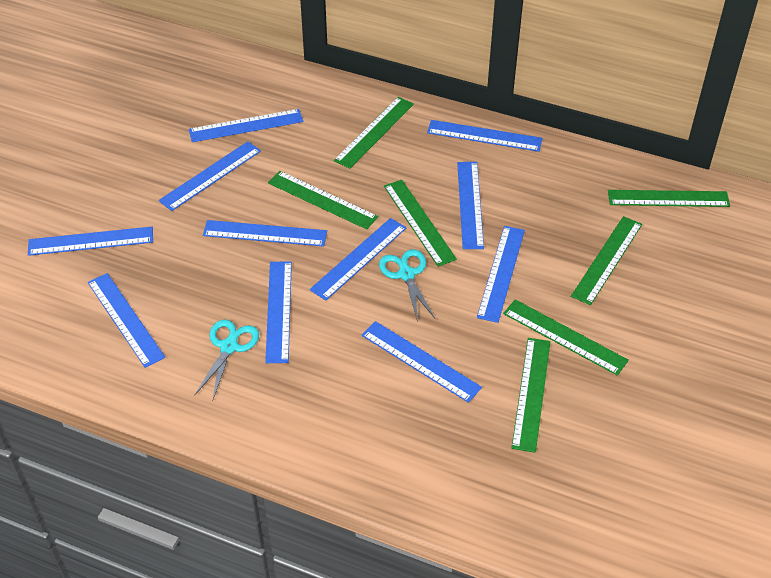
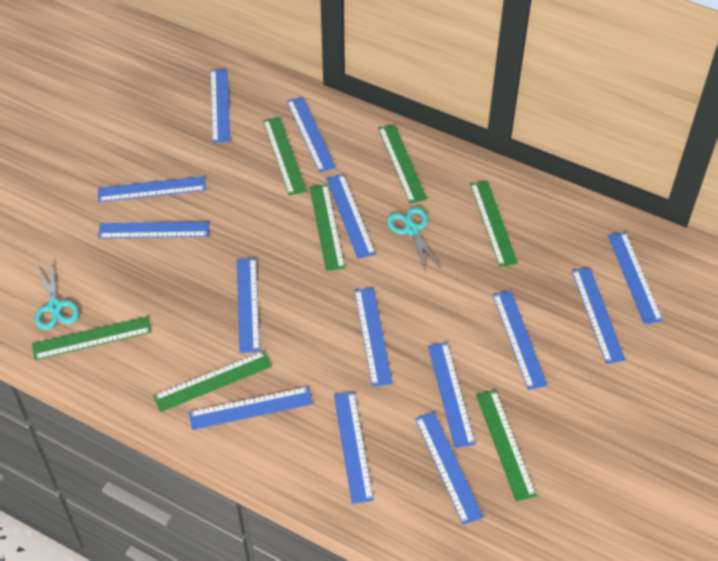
blue ruler: [28,227,153,256] [88,273,165,368] [159,141,261,211] [189,109,303,142] [203,220,327,247] [265,261,292,363] [310,218,406,301] [362,321,482,403] [427,120,543,152] [457,162,484,249] [477,226,525,323] = 11 -> [98,176,206,202] [98,222,209,239] [189,387,313,430] [210,69,230,143] [237,258,260,353] [287,97,336,172] [326,174,376,259] [334,392,374,504] [354,288,392,387] [415,412,483,525] [428,342,475,448] [493,291,548,390] [572,267,625,364] [608,232,663,325] = 14

